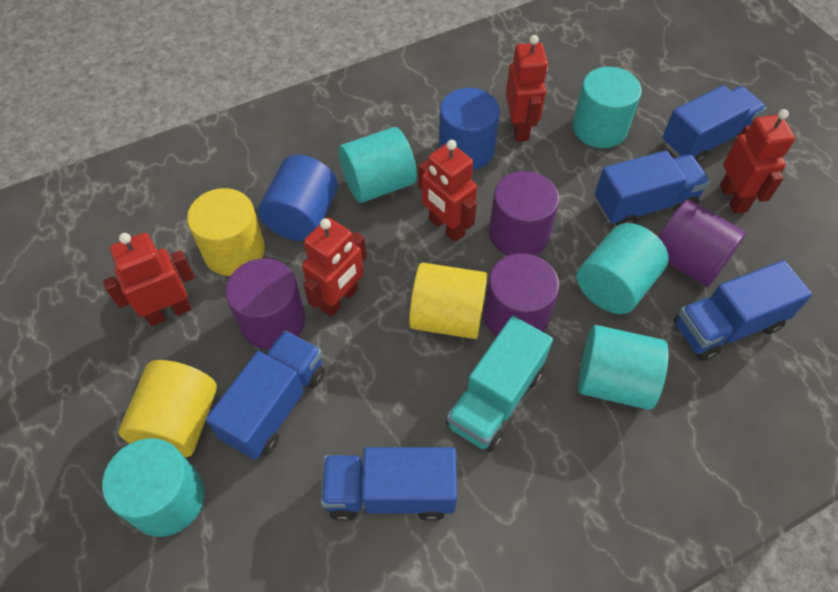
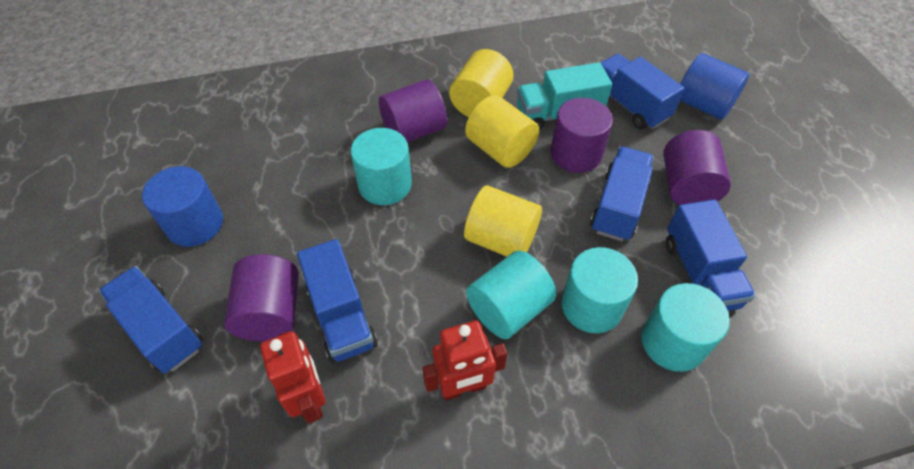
red robot: [103,233,195,326] [302,218,366,317] [418,140,477,242] [506,35,548,142] [720,109,795,214] = 5 -> [260,331,326,423] [422,321,507,401] = 2
turquoise cylinder: [102,438,205,537] [339,127,417,203] [573,67,642,148] [577,223,669,314] [578,325,669,410] = 5 -> [351,128,412,205] [466,251,556,339] [561,247,638,333] [641,283,730,372] = 4

